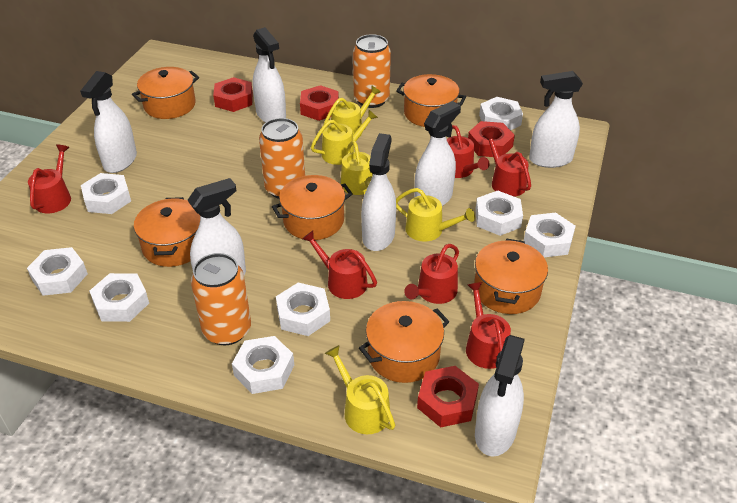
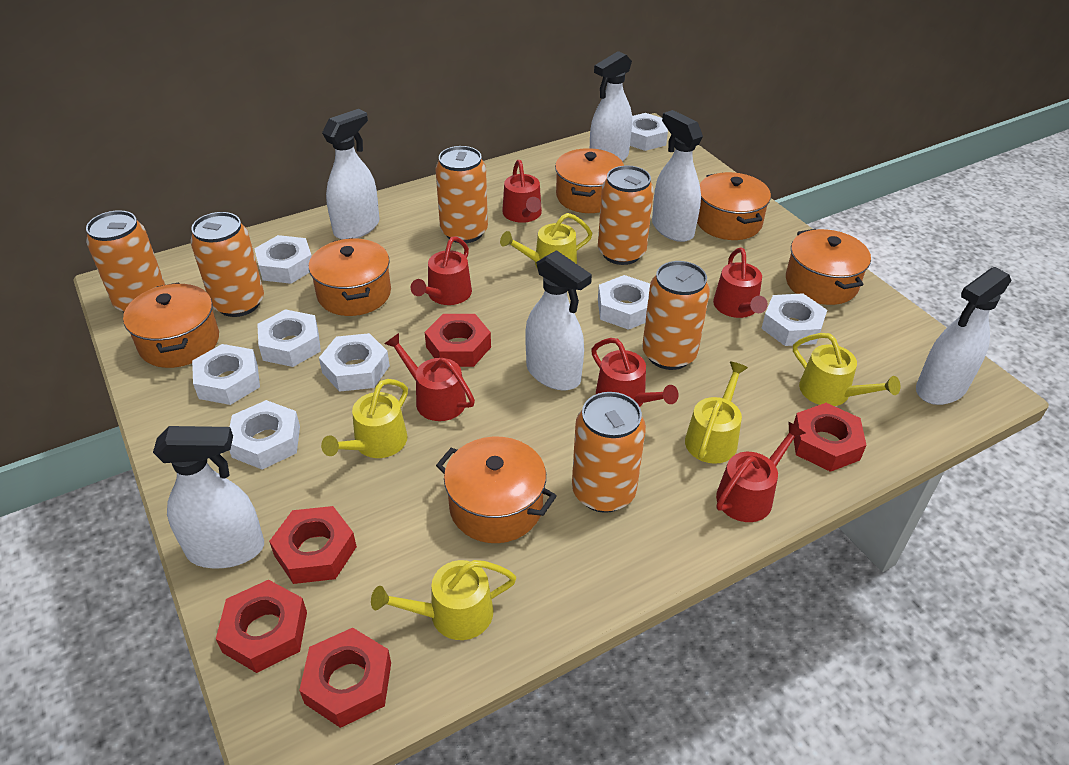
orange can: [191,253,251,346] [259,118,305,199] [353,34,391,108] = 3 -> [86,210,165,312] [191,212,264,317] [435,146,488,243] [572,392,646,513] [598,165,654,265] [642,261,710,370] = 6
red nut: [213,77,253,112] [300,85,339,121] [417,366,479,428] [468,121,515,157] = 4 -> [216,580,307,673] [269,506,357,584] [299,628,391,728] [425,314,491,367] [793,403,866,472] = 5
white spray bottle: [80,71,137,173] [187,178,246,275] [252,27,286,123] [361,133,396,251] [414,101,461,206] [475,335,525,457] [529,71,583,168] = 7 -> [153,426,264,568] [322,109,379,240] [525,250,592,390] [590,51,632,162] [652,110,703,242] [916,267,1012,405] = 6

